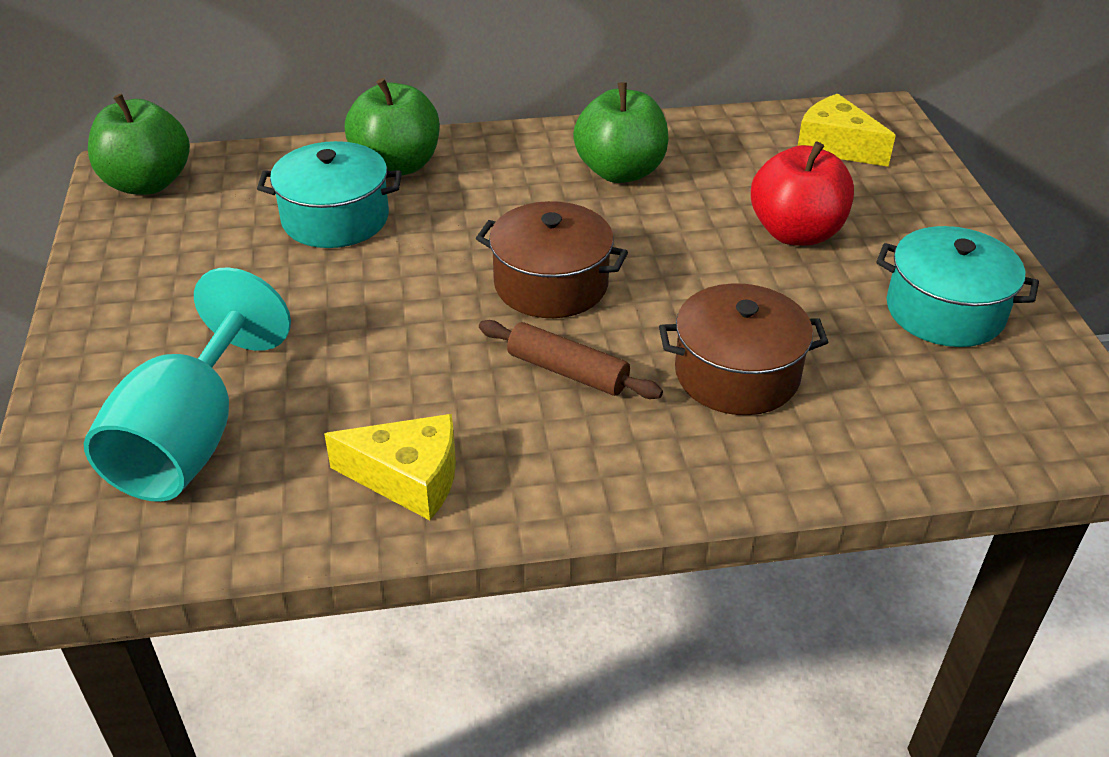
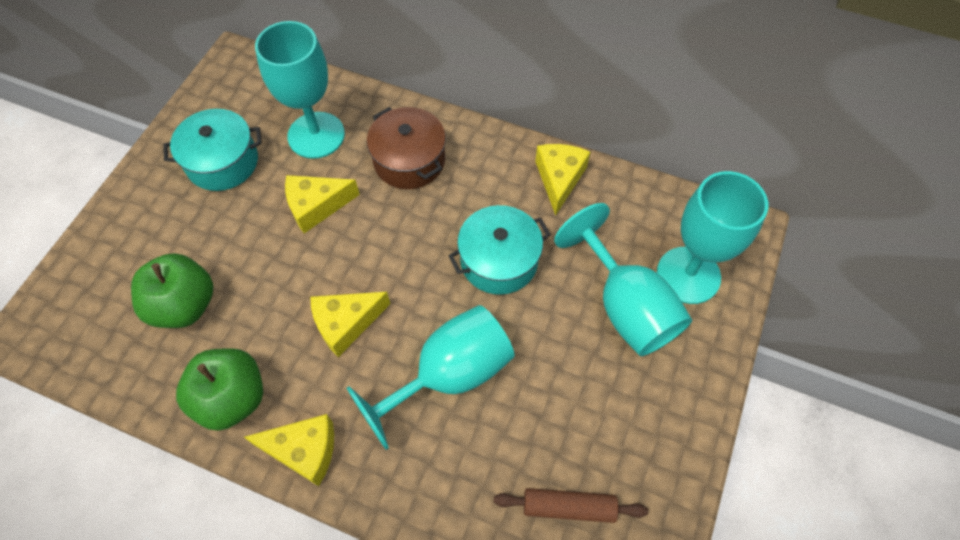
brown pot: [476,201,628,318] [659,283,828,415] = 2 -> [367,107,446,189] = 1
green apple: [88,94,190,195] [345,78,439,175] [573,82,668,183] = 3 -> [131,253,213,328] [176,348,263,431] = 2
red apple: [751,141,854,246] = 1 -> none = 0
turquoise goblet: [84,267,291,502] = 1 -> [255,21,345,159] [347,305,515,450] [554,203,692,356] [657,171,768,304] = 4
yellow cheese: [324,414,456,520] [798,93,896,167] = 2 -> [244,414,334,486] [285,175,360,233] [311,292,390,357] [535,144,590,216] = 4

